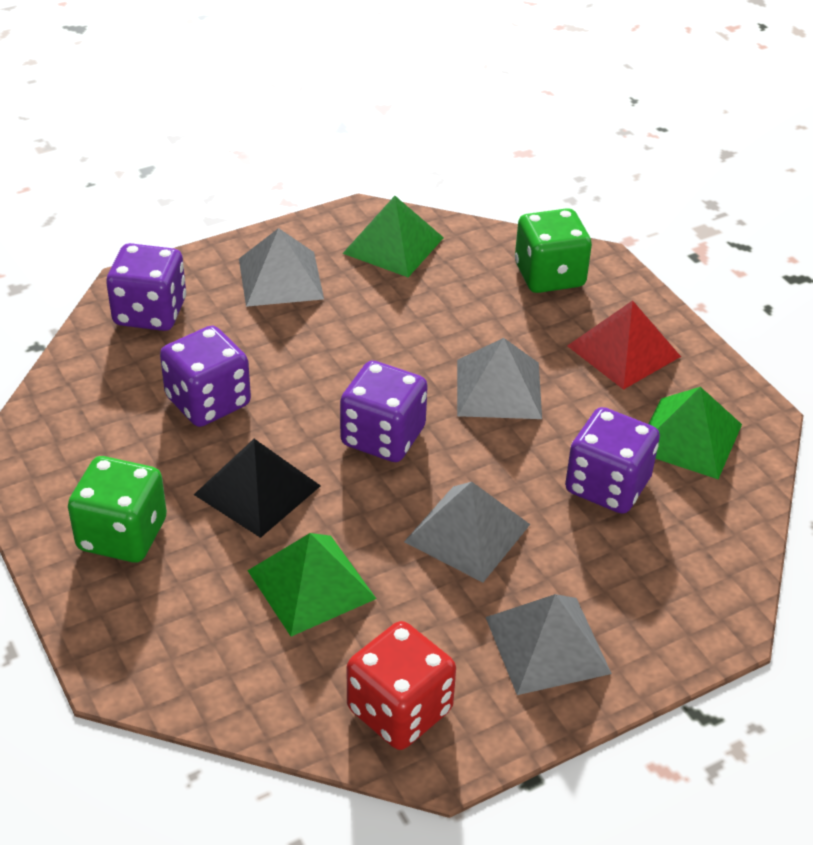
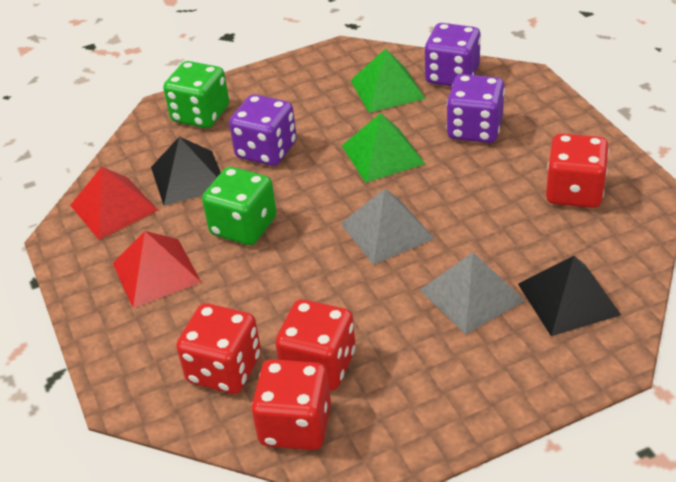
black pyramid: [194,439,321,538] = 1 -> [151,137,221,206] [518,256,621,336] = 2
green pyramid: [247,533,376,637] [342,196,444,277] [648,387,742,479] = 3 -> [342,113,425,183] [350,49,426,113] = 2
grey pyramid: [239,228,324,307] [404,482,530,583] [457,338,542,419] [486,594,612,695] = 4 -> [340,189,435,265] [420,252,525,335] = 2
purple dice: [106,243,186,331] [160,326,251,427] [340,361,428,462] [565,407,660,514] = 4 -> [229,94,297,166] [425,23,481,86] [447,74,505,143] = 3
red dice: [347,621,456,750] = 1 -> [176,303,261,394] [251,359,331,450] [275,299,356,390] [546,133,609,208] = 4
red pyramid: [567,300,681,390] = 1 -> [70,167,158,240] [113,231,201,308] = 2

